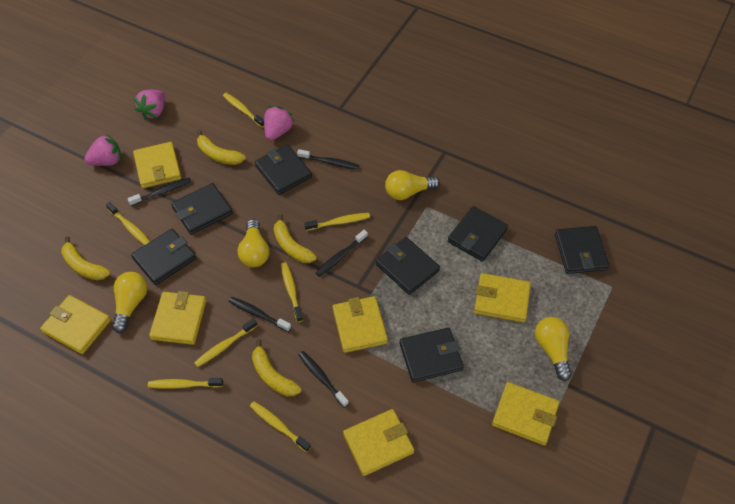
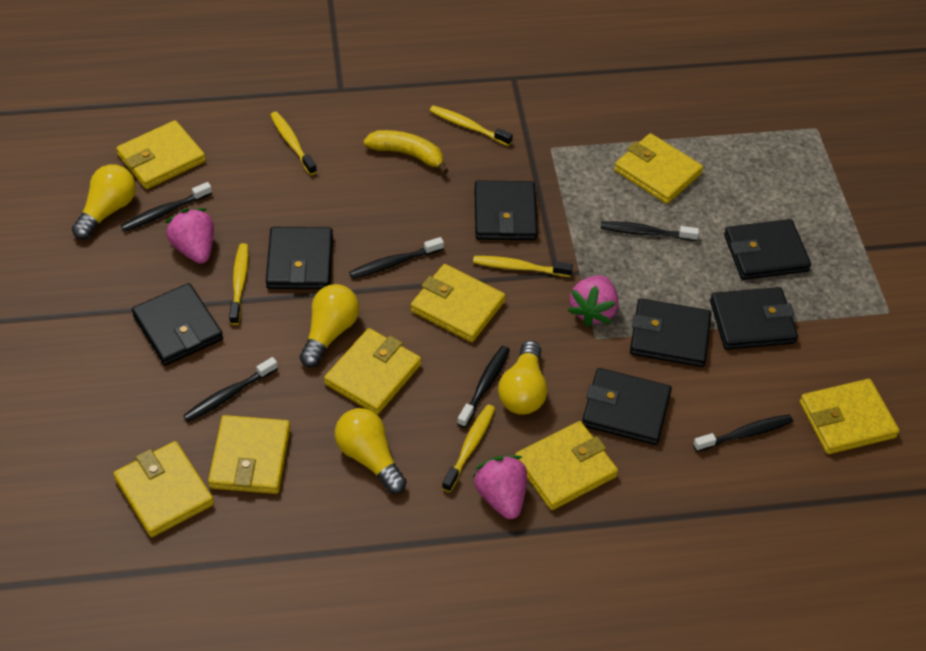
black toothbrush: [127,178,191,206] [229,297,291,332] [297,149,359,170] [298,351,349,408] [316,230,368,277] = 5 -> [121,182,212,232] [183,357,278,422] [349,237,444,279] [457,346,510,428] [600,221,699,241] [693,414,793,452] = 6
yellow banana: [61,236,111,280] [197,130,246,165] [252,339,301,396] [274,214,317,263] = 4 -> [363,130,448,174] = 1
yellow toothbrush: [106,202,150,245] [148,378,223,389] [194,319,257,367] [223,93,264,128] [250,401,311,452] [281,262,303,322] [304,213,370,231] = 7 -> [229,243,249,325] [270,112,317,175] [430,105,513,146] [442,404,495,492] [473,256,573,277] = 5
yellow wallet: [40,295,111,354] [133,142,181,188] [149,291,206,345] [333,296,388,353] [343,409,414,476] [474,273,531,323] [492,382,559,446] = 7 -> [114,441,214,537] [116,120,206,189] [208,415,290,494] [324,328,421,415] [411,264,505,342] [515,421,618,510] [614,133,703,204] [800,379,900,454] = 8

